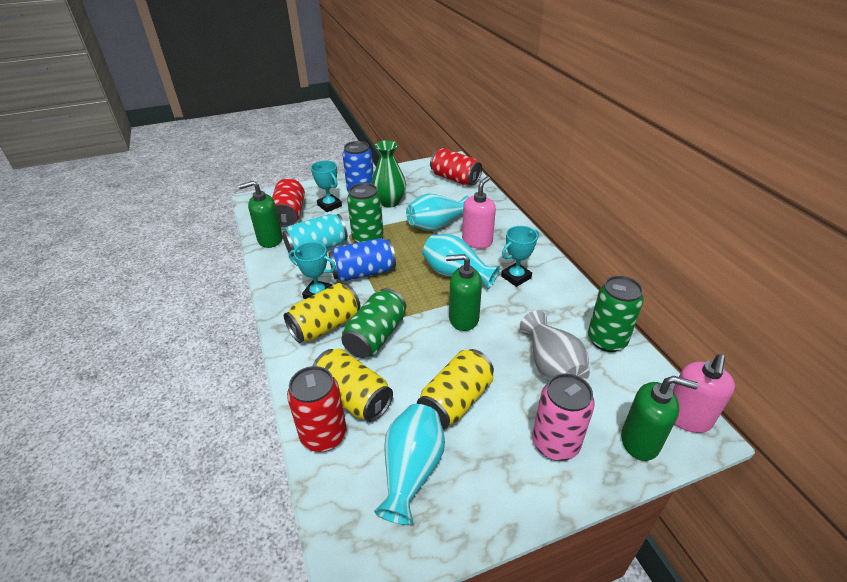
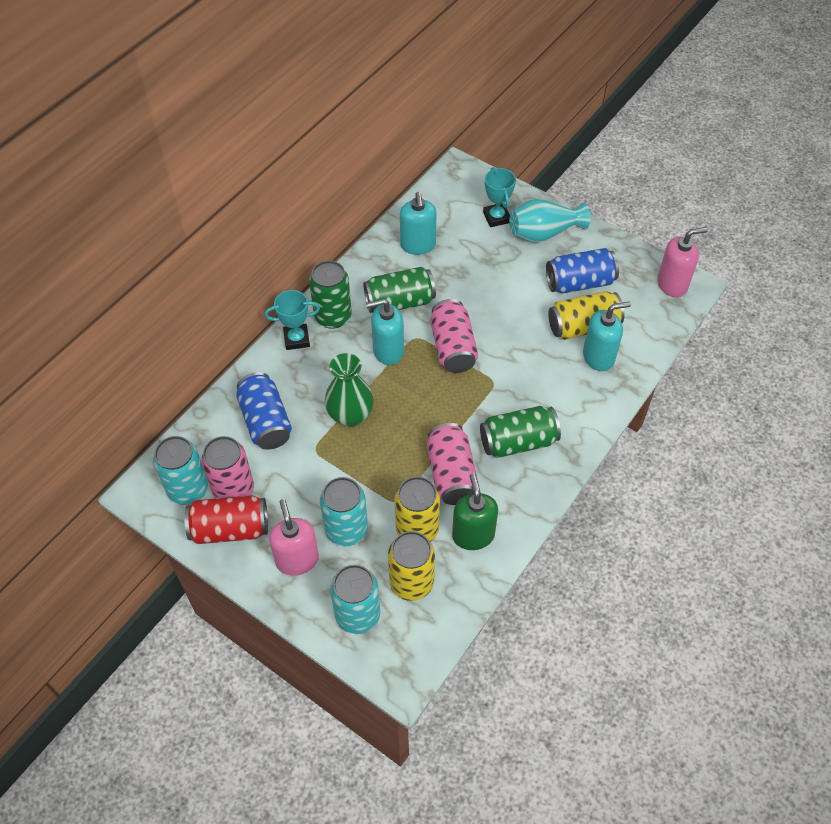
green soap dispenser: [238,181,283,248] [446,254,482,331] [621,376,698,461] = 3 -> [452,473,498,550] = 1
grey vase: [520,310,590,381] = 1 -> none = 0
pink can: [532,373,595,461] = 1 -> [201,436,254,498] [427,423,478,505] [430,299,478,373] = 3
red can: [272,178,305,227] [287,366,347,452] [430,148,482,185] = 3 -> [184,495,268,544] = 1
turquoise can: [282,214,348,256] = 1 -> [153,436,208,505] [320,477,368,547] [330,565,380,634] = 3
turquoise soap dispenser: none = 0 -> [366,299,404,365] [400,192,437,255] [583,301,631,371] = 3
turquoise trophy: [289,242,336,299] [311,161,342,212] [501,226,539,287] = 3 -> [264,290,320,350] [483,167,516,227] = 2
turquoise vase: [374,404,445,525] [406,193,470,231] [422,234,500,290] = 3 -> [509,199,590,243] = 1

